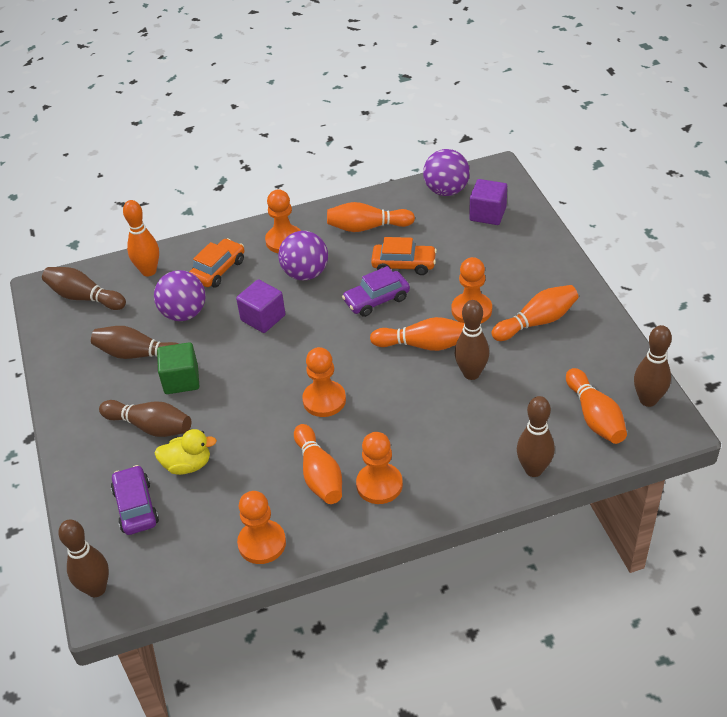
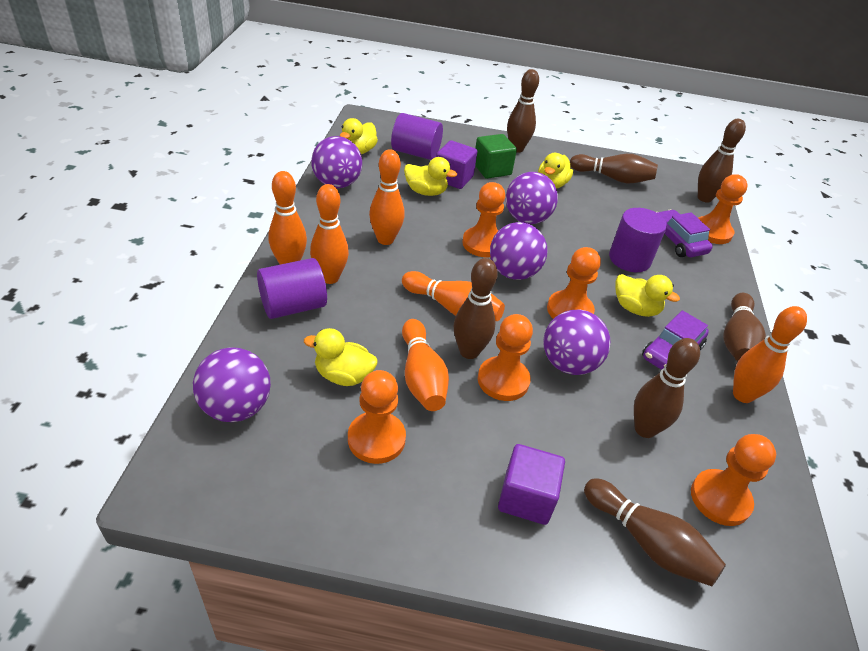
orange car: [189,238,244,288] [371,237,437,275] = 2 -> none = 0
orange pawn: [237,491,286,564] [265,190,301,253] [302,347,346,417] [356,432,403,504] [452,257,492,324] = 5 -> [348,370,406,464] [462,182,505,257] [478,314,533,401] [547,247,601,319] [691,434,776,526] [698,174,748,244] = 6
purple ball: [154,270,206,321] [278,231,328,280] [423,149,470,196] = 3 -> [193,347,271,422] [311,136,362,188] [490,222,548,280] [506,172,558,224] [543,310,610,375] = 5
purple cylinder: none = 0 -> [257,258,327,319] [391,113,443,160] [609,208,667,272] = 3
yellow duck: [155,429,217,475] = 1 -> [304,328,377,386] [340,118,378,154] [404,157,457,196] [538,153,573,189] [615,274,680,317] = 5

